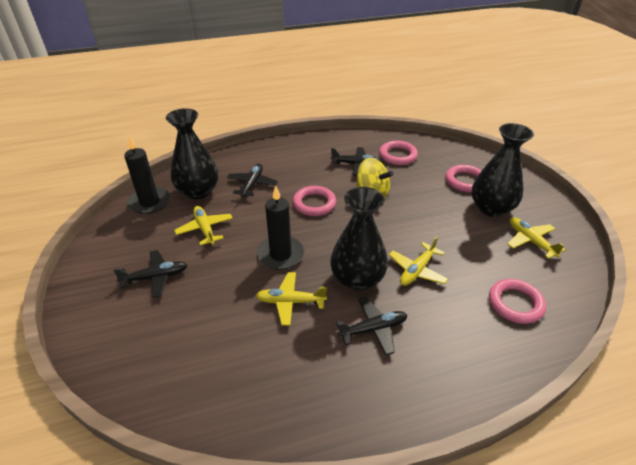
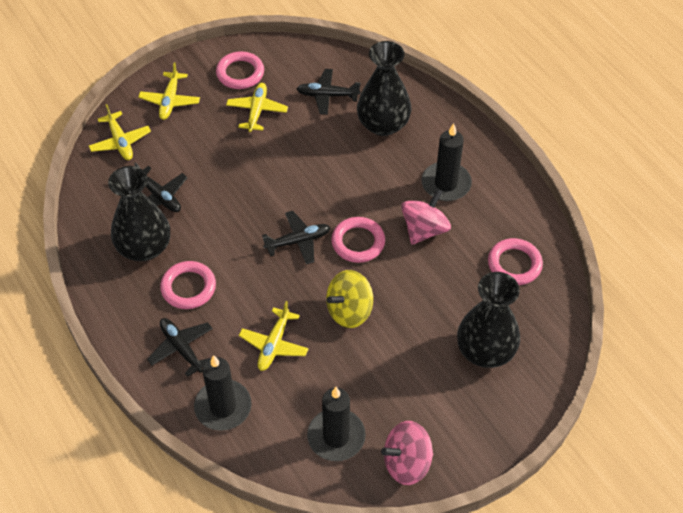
black candle: [124,136,170,214] [257,186,304,270] = 2 -> [194,355,252,431] [307,387,366,461] [421,123,472,201] = 3
pink spinning top: none = 0 -> [381,421,433,485] [401,189,451,245] = 2

